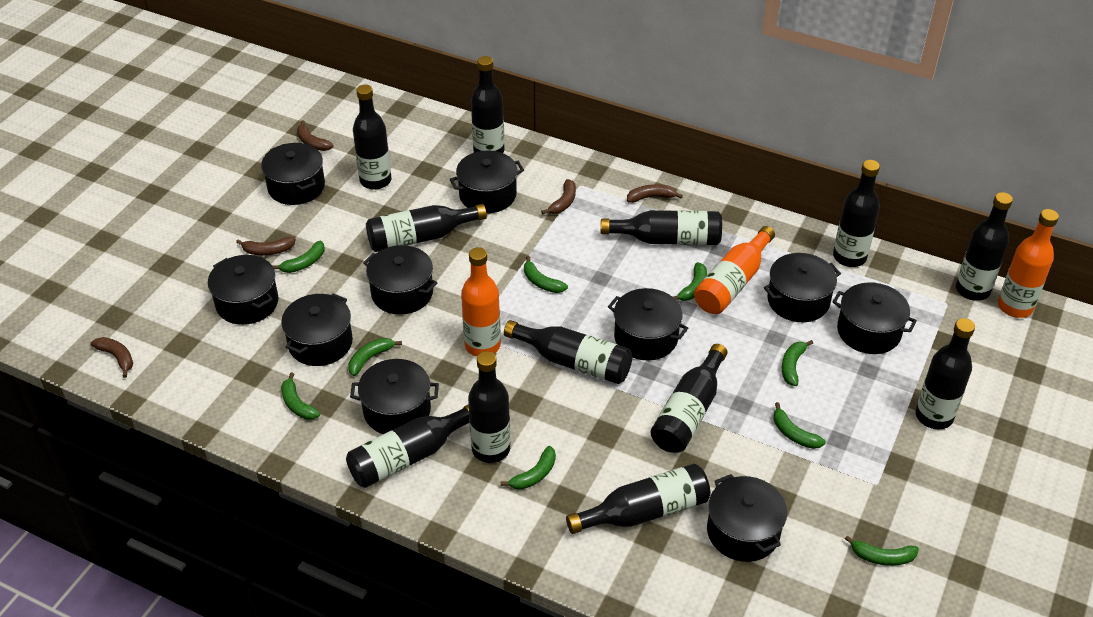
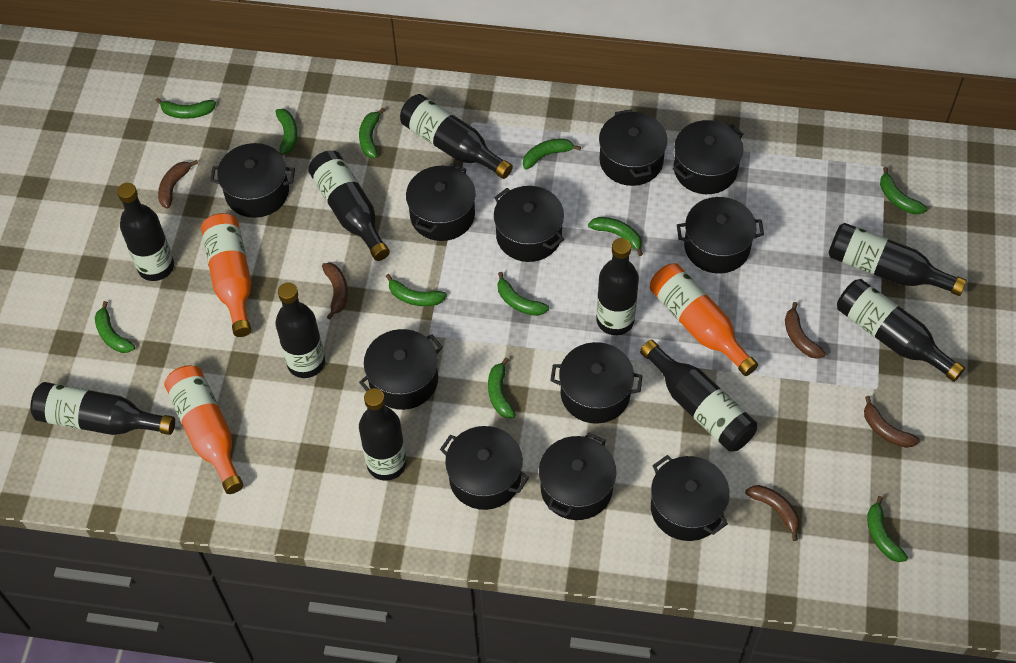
black bottle: [346,404,469,488] [353,85,391,190] [366,204,487,252] [468,351,510,463] [471,56,505,153] [504,320,632,384] [566,464,710,534] [601,210,722,245] [651,344,728,453] [833,160,880,267] [915,318,975,429] [956,192,1013,301] = 12 -> [30,382,175,435] [117,183,174,281] [275,282,325,378] [308,151,390,261] [359,388,407,480] [400,94,513,179] [596,238,639,335] [640,340,757,452] [829,223,967,296] [837,279,965,382] = 10
black pot: [208,255,279,325] [261,143,325,205] [281,293,353,366] [350,359,439,434] [363,245,437,315] [450,151,524,213] [608,288,688,360] [707,474,787,562] [764,253,841,322] [832,282,917,354] = 10 -> [210,143,295,218] [359,329,443,410] [406,164,476,241] [440,426,529,510] [494,186,564,262] [539,432,616,520] [550,342,643,424] [599,109,668,186] [651,455,730,541] [673,120,743,194] [677,197,764,274] = 11
green banana: [272,241,324,273] [281,373,320,420] [348,338,402,376] [501,446,556,490] [524,256,568,293] [673,262,707,301] [774,402,826,449] [782,340,813,386] [845,535,919,566] = 9 -> [95,301,135,353] [156,98,216,119] [275,109,297,155] [359,108,385,158] [386,274,447,306] [488,357,516,418] [498,272,549,316] [523,139,581,170] [588,217,643,256] [867,496,908,562] [880,167,927,214] = 11

